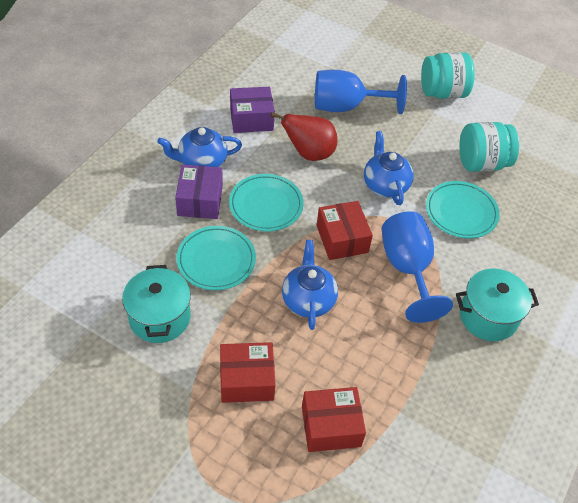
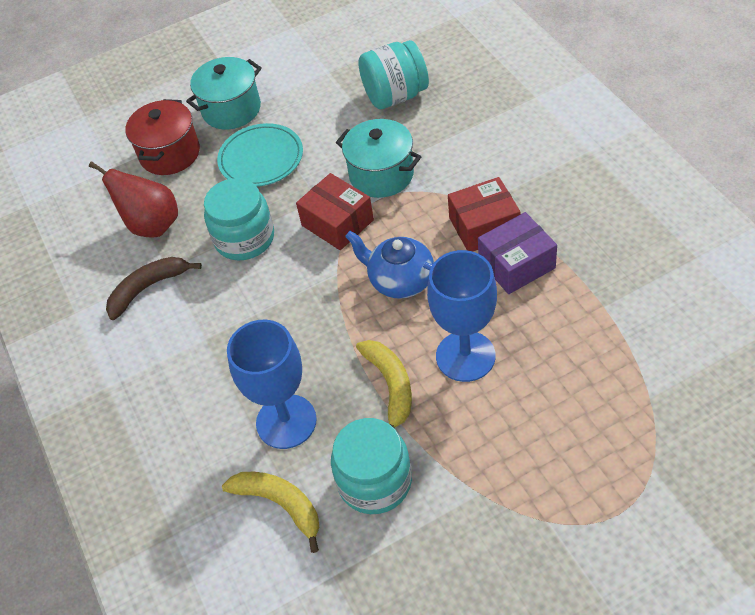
blue teapot: [157,127,242,167] [282,240,338,330] [364,131,414,205] = 3 -> [345,231,434,299] = 1
brown banana: none = 0 -> [106,257,202,320] = 1
purple box: [175,164,223,219] [230,87,275,133] = 2 -> [478,212,557,294] = 1
red box: [220,342,275,403] [302,387,366,452] [317,201,373,260] = 3 -> [296,173,374,250] [448,177,521,252] = 2
red pot: none = 0 -> [125,99,200,175] = 1
turquoise jar: [421,52,475,99] [459,122,519,172] = 2 -> [204,178,274,260] [331,418,412,514] [358,40,429,109] = 3
turquoise plate: [176,226,256,290] [229,174,304,231] [426,181,500,238] = 3 -> [217,123,303,187] = 1
yellow banana: none = 0 -> [222,472,319,553] [356,340,412,428] = 2

